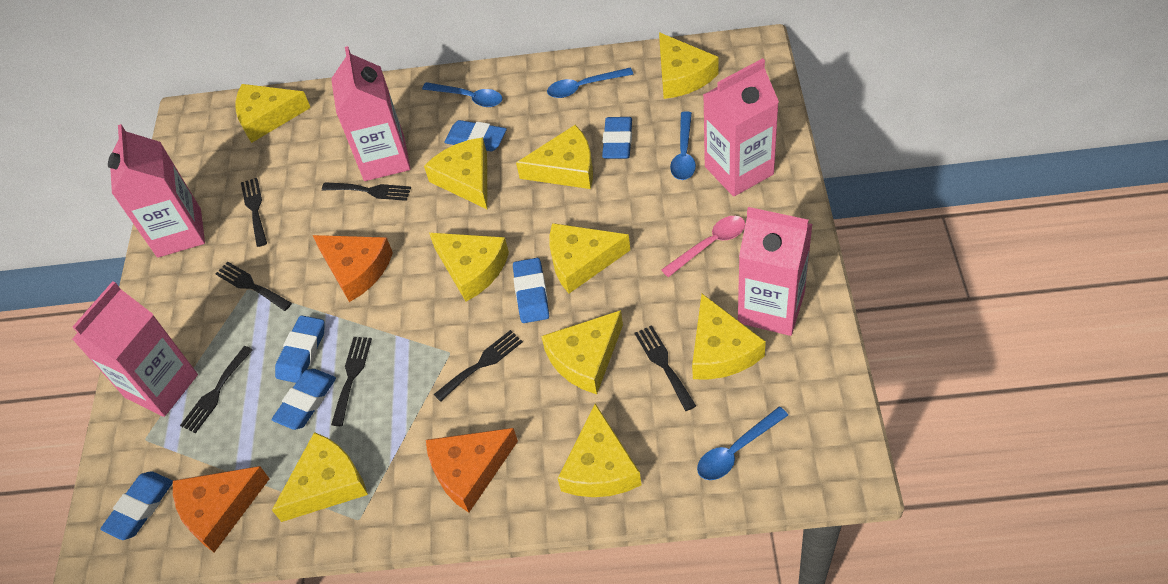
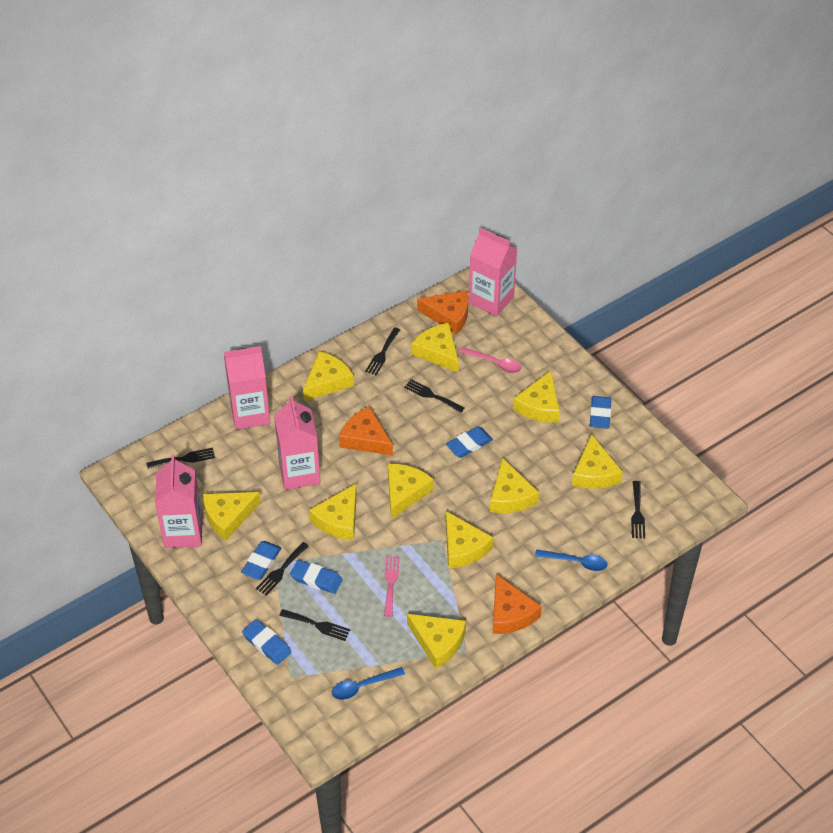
black fork: [180,346,253,433] [215,261,292,311] [241,178,267,247] [322,182,411,201] [331,337,372,426] [434,330,523,402] [635,325,696,411] = 7 -> [146,448,215,469] [256,542,309,596] [279,609,350,641] [365,327,400,375] [404,379,464,413] [631,481,645,539] = 6
blue eraser: [100,471,173,540] [272,369,336,430] [275,315,324,383] [444,120,507,152] [513,258,549,323] [602,117,632,159] = 6 -> [241,541,281,580] [242,619,291,665] [290,560,343,594] [446,426,493,458] [590,396,611,429] = 5
blue spoon: [422,82,503,107] [547,67,633,98] [670,111,696,180] [697,407,788,480] = 4 -> [332,667,405,700] [535,549,607,571] = 2
pink carton: [72,281,198,417] [108,124,205,258] [331,46,411,181] [703,58,779,197] [738,207,813,336] = 5 -> [155,455,203,548] [224,346,270,430] [274,396,321,490] [469,228,517,317] = 4
pink fork: none = 0 -> [384,556,400,617] = 1

